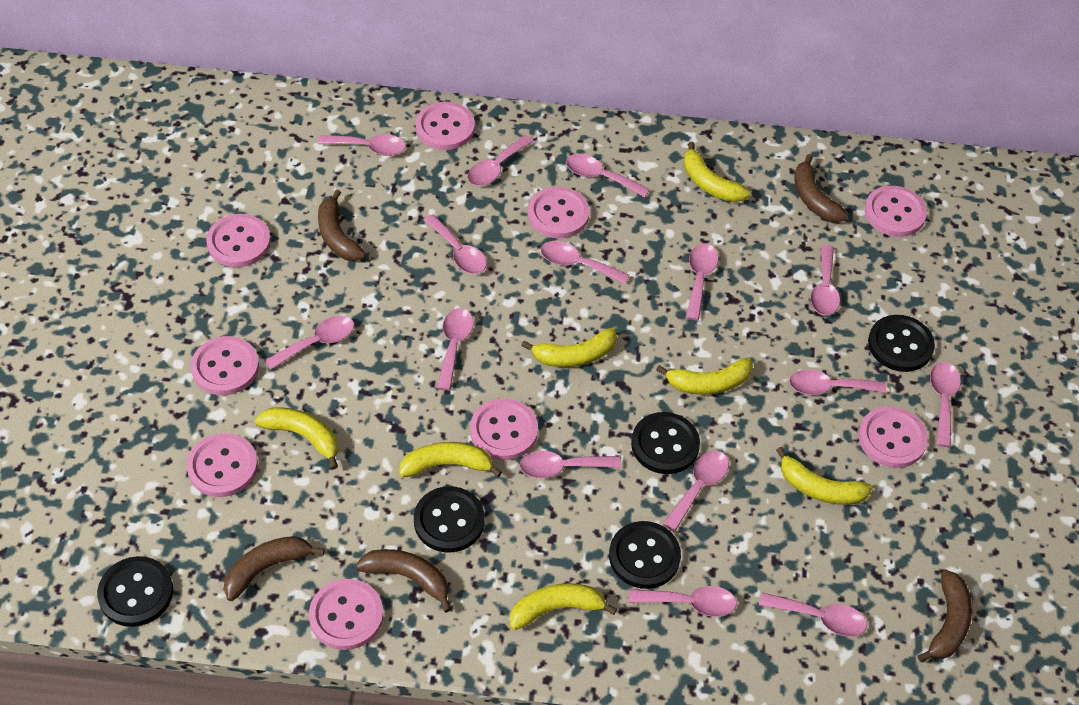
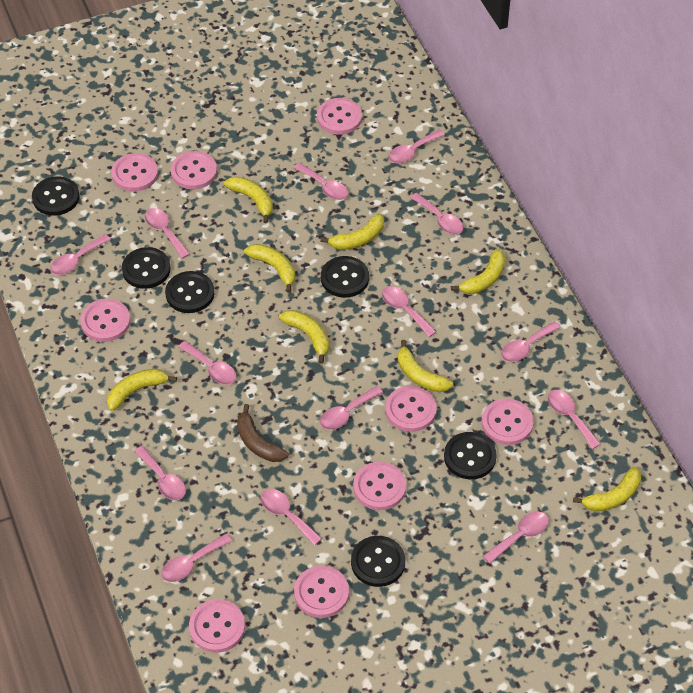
black button: [97,556,173,627] [414,486,484,552] [609,521,681,589] [631,412,700,474] [868,315,935,372] = 5 -> [32,177,79,216] [122,247,171,289] [165,271,214,313] [321,256,369,298] [351,536,405,587] [444,432,497,479] = 6
brown banana: [224,536,325,601] [318,189,366,261] [356,549,451,613] [794,154,848,223] [918,570,972,662] = 5 -> [237,404,288,462] = 1
pink spoon: [264,316,354,370] [318,134,406,156] [423,214,486,274] [437,308,474,390] [467,135,534,186] [519,451,621,478] [541,241,629,284] [566,154,649,197] [629,586,737,617] [663,451,729,531] [686,244,718,320] [759,592,867,637] [789,369,886,395] [810,245,840,316] [930,362,961,447] = 15 -> [50,234,111,275] [134,446,186,500] [145,208,190,259] [161,534,232,582] [178,341,237,385] [260,489,322,545] [293,163,348,200] [320,386,383,430] [382,286,436,337] [389,130,445,163] [410,193,463,235] [483,511,549,564] [501,321,561,362] [548,390,601,449] = 14
yellow banana: [255,407,338,469] [399,442,502,477] [510,583,617,630] [522,328,617,367] [656,358,753,394] [684,142,751,202] [776,447,873,505] = 7 -> [107,369,177,411] [224,176,273,223] [244,244,295,293] [279,310,329,364] [320,213,384,250] [398,340,453,392] [451,249,505,294] [573,466,641,512] = 8

